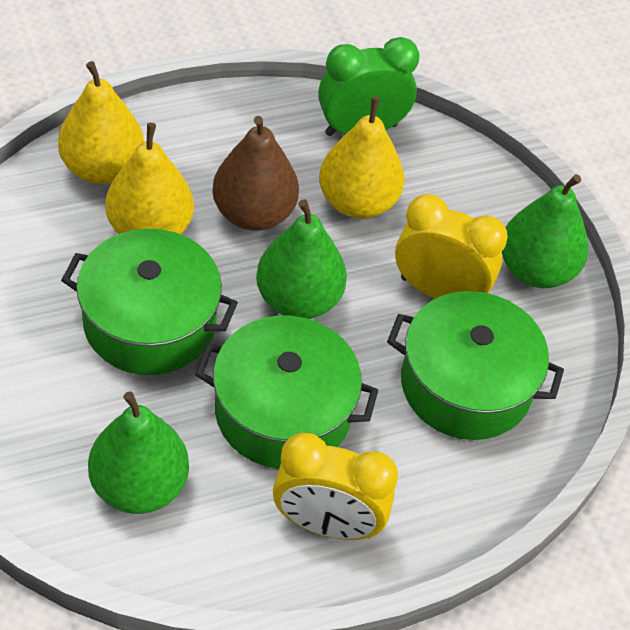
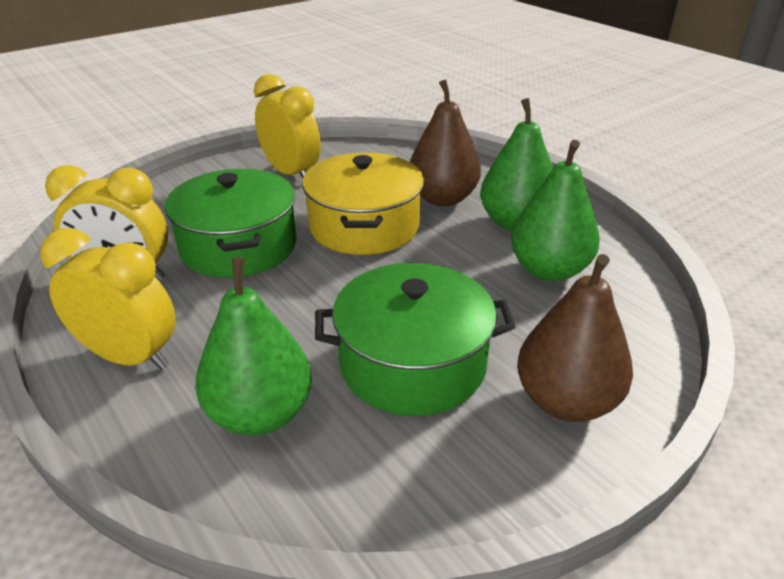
brown pear: [212,116,299,231] = 1 -> [410,79,481,206] [517,254,633,422] = 2
green clock: [318,37,420,136] = 1 -> none = 0
green pot: [61,229,238,375] [195,315,378,469] [387,291,564,440] = 3 -> [165,169,297,278] [315,263,516,416] = 2
yellow clock: [273,433,398,540] [395,194,508,299] = 2 -> [40,228,176,370] [45,165,168,281] [254,74,321,178] = 3
yellow pear: [58,61,144,184] [105,123,194,234] [319,97,404,219] = 3 -> none = 0
yellow pot: none = 0 -> [302,152,424,255] = 1

